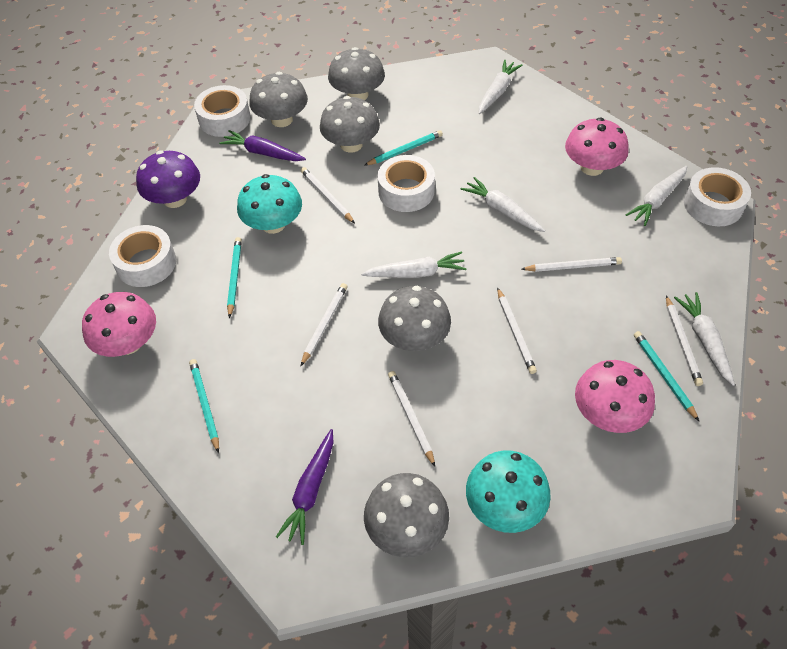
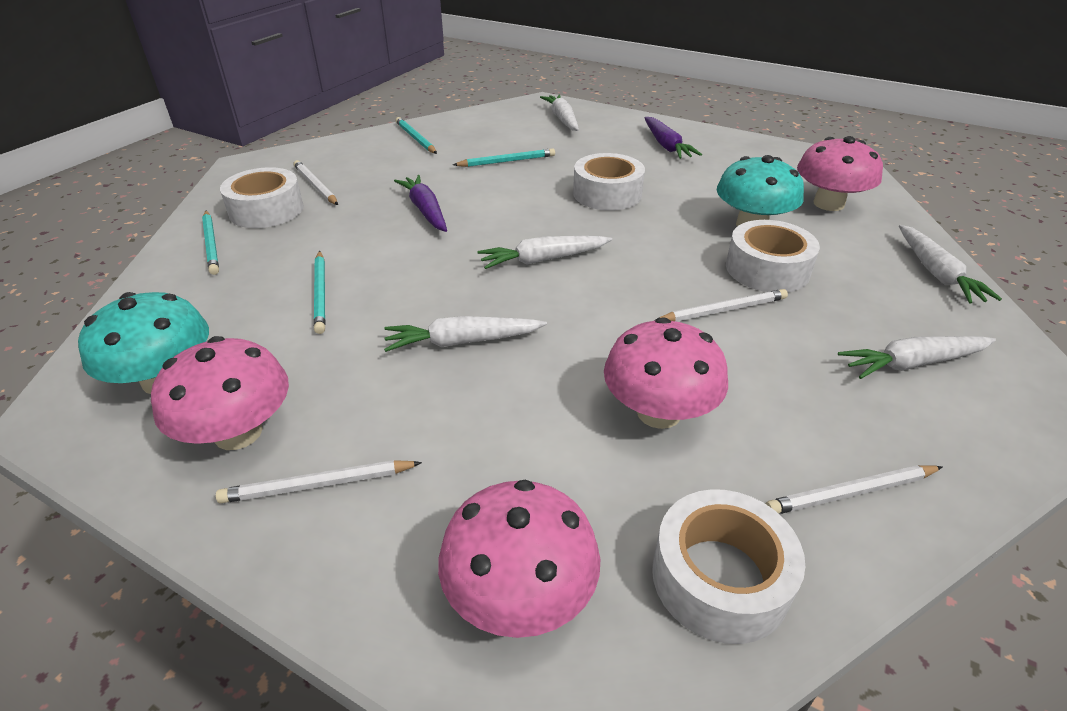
grey mushroom: [249,72,308,127] [320,96,380,153] [328,47,385,100] [364,473,449,557] [378,286,451,351] = 5 -> none = 0
pink mushroom: [82,292,156,357] [565,117,629,176] [575,360,655,433] = 3 -> [151,336,289,450] [438,480,600,638] [604,317,728,429] [797,136,883,211] = 4
purple mushroom: [136,151,200,208] = 1 -> none = 0
white pencil: [301,167,355,223] [301,283,347,366] [388,371,435,467] [497,287,537,374] [522,257,622,272] [666,295,703,386] = 6 -> [216,460,422,504] [294,160,338,205] [654,289,788,322] [765,465,942,514] = 4

